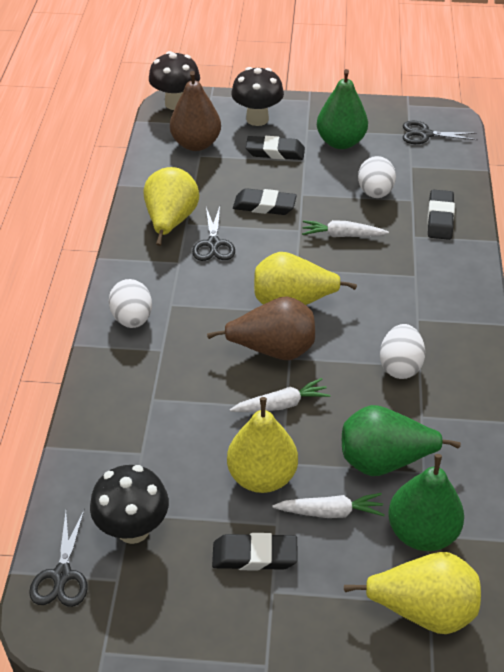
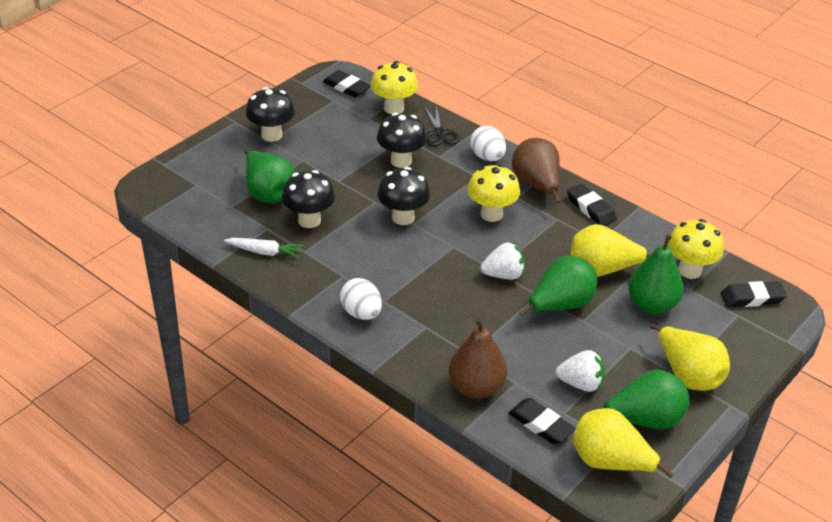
black mushroom: [90,465,169,544] [149,51,200,110] [231,67,284,126] = 3 -> [246,87,295,142] [282,170,335,228] [377,113,427,168] [377,167,430,225] = 4
black scissors: [29,508,88,607] [192,206,235,261] [403,121,477,144] = 3 -> [424,106,459,146] = 1
green pear: [317,69,368,149] [342,405,461,476] [388,454,464,551] = 3 -> [244,150,295,203] [519,256,597,317] [604,369,689,429] [628,234,684,314] = 4
white carrot: [230,378,330,412] [272,493,385,518] [302,220,389,237] = 3 -> [224,238,303,258] = 1
white egg: [109,279,152,328] [358,156,396,198] [380,324,425,379] = 3 -> [340,278,382,320] [471,126,506,161] = 2
white strawberry: none = 0 -> [481,243,525,280] [556,350,605,392] = 2
yellow mushroom: none = 0 -> [371,61,418,114] [468,164,520,222] [668,219,724,279] = 3
yellow pear: [144,167,199,246] [227,397,298,493] [254,252,357,305] [344,552,481,634] = 4 -> [571,224,650,277] [573,408,674,478] [650,324,730,391] = 3

